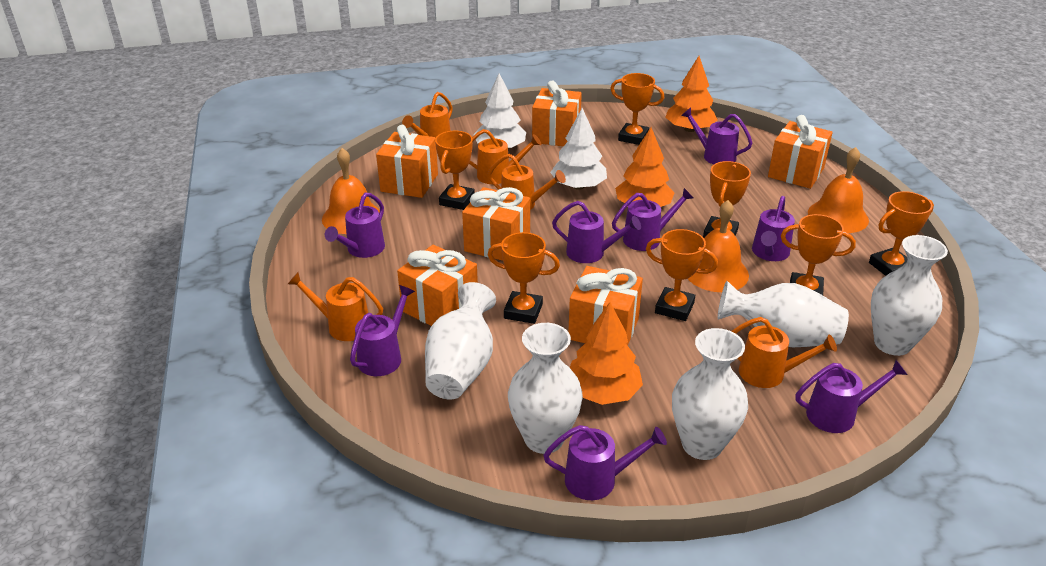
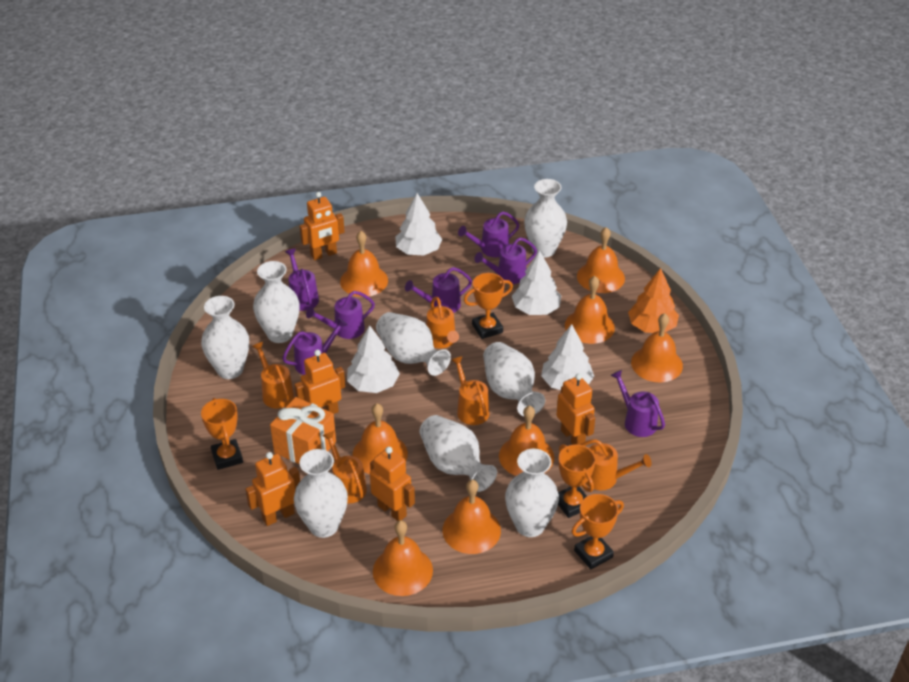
orange bell: [322,148,380,234] [688,200,749,292] [808,147,869,233] = 3 -> [340,231,388,297] [352,403,408,474] [373,520,433,596] [442,480,501,554] [499,405,554,476] [565,276,615,344] [577,227,625,293] [631,313,683,383] = 8
orange gift: [376,125,438,198] [397,245,478,326] [462,187,530,261] [532,81,582,146] [568,266,643,346] [768,115,833,189] = 6 -> [270,397,336,465] = 1
orange robot: none = 0 -> [245,452,300,526] [294,350,345,414] [300,192,345,260] [370,447,415,521] [556,373,595,445] = 5
orange tree: [569,302,643,405] [615,127,674,207] [666,56,717,132] = 3 -> [628,268,679,333] = 1
orange trophy: [435,131,475,210] [488,232,560,324] [610,73,664,145] [646,229,718,321] [703,161,751,238] [781,214,856,295] [869,191,934,276] = 7 -> [201,398,243,470] [464,273,513,339] [558,444,596,518] [571,494,624,569] = 4
purple watering can: [325,193,385,258] [350,285,415,376] [544,425,667,500] [552,201,641,263] [612,188,693,251] [681,108,753,164] [752,196,795,261] [796,360,908,433] = 8 -> [282,317,348,375] [285,249,319,311] [306,291,375,339] [405,267,472,313] [458,211,519,257] [474,237,537,284] [611,370,665,437] = 7
white tree: [473,74,526,148] [550,108,607,190] = 2 -> [347,325,400,393] [395,193,442,256] [512,250,561,315] [541,324,594,390] = 4
white vase: [425,282,496,400] [508,323,583,454] [672,328,748,460] [718,281,849,347] [871,235,948,356] = 5 -> [201,296,249,379] [253,261,300,343] [294,449,348,538] [376,312,451,376] [419,415,497,492] [483,342,545,416] [505,449,559,537] [524,179,567,258] = 8

